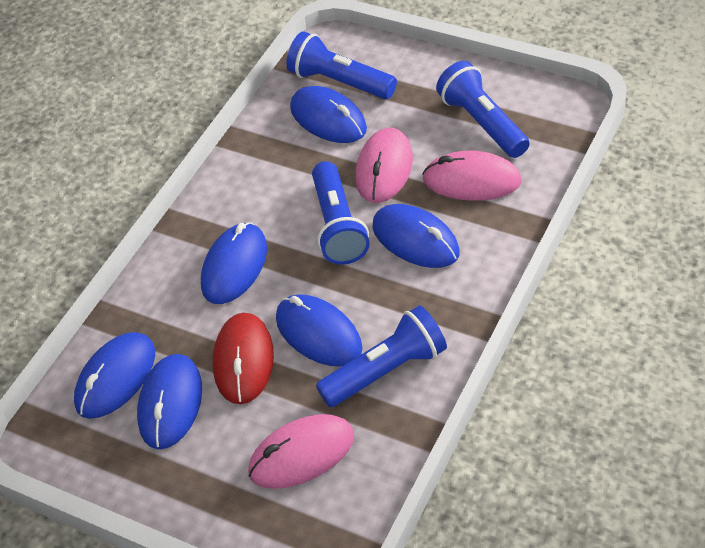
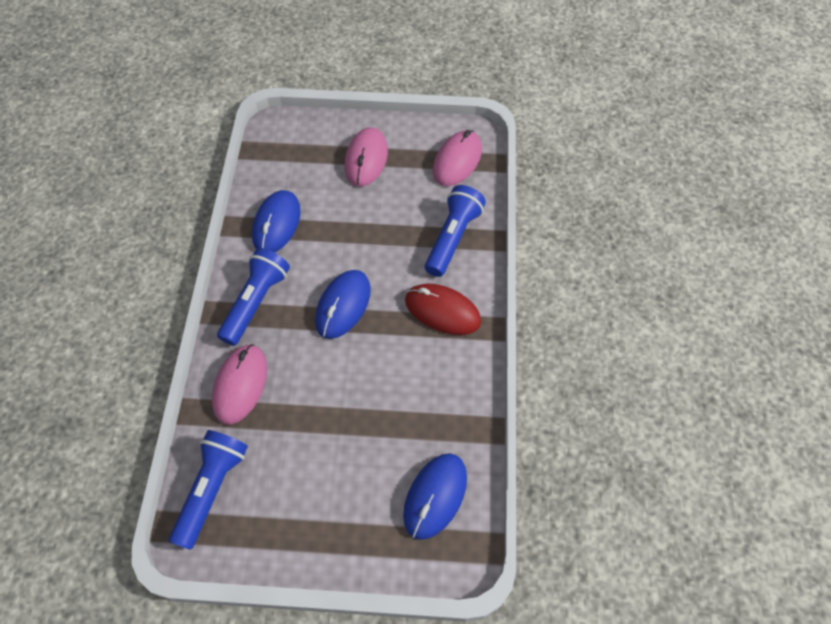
blue flashlight: [286,31,397,99] [312,161,370,265] [316,305,447,407] [436,61,530,158] = 4 -> [169,430,248,550] [217,248,290,346] [425,185,486,277] = 3
blue mouse: [74,332,155,419] [137,354,202,449] [201,222,267,304] [276,294,363,367] [290,86,367,143] [372,204,460,268] = 6 -> [252,190,301,253] [315,270,371,339] [403,453,467,540] = 3

